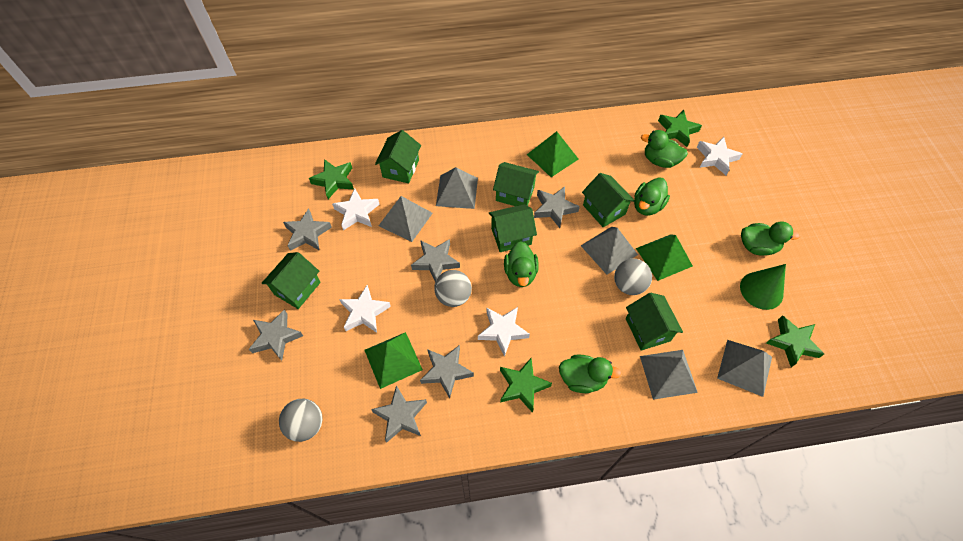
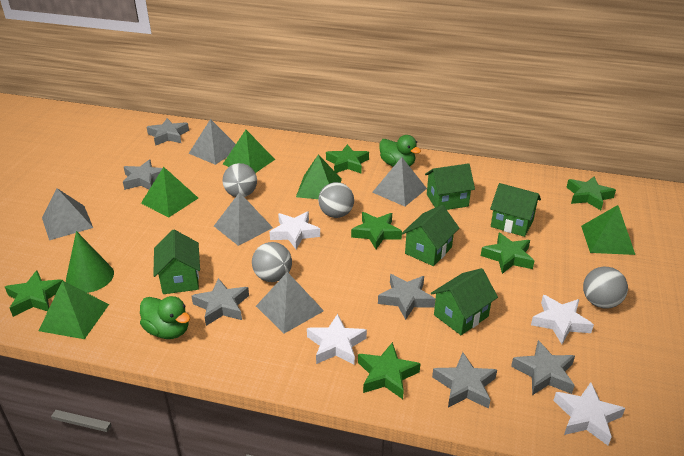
green duck: [504,242,539,287] [559,354,622,393] [634,177,670,215] [641,130,688,168] [741,221,800,256] = 5 -> [140,296,190,339] [380,135,421,167] = 2
green house: [262,252,321,309] [375,130,421,183] [489,204,537,252] [493,162,539,206] [582,173,635,227] [626,293,683,351] = 6 -> [153,230,200,294] [401,205,459,266] [425,163,475,210] [431,268,498,335] [490,183,541,237] = 5
green pyramid: [364,332,423,389] [527,131,578,177] [636,234,693,281] = 3 -> [39,280,109,339] [141,167,198,217] [223,130,275,173] [296,154,342,199] [581,205,635,255] = 5
green star: [309,159,354,199] [500,358,552,413] [658,110,702,147] [766,315,824,367] = 4 -> [5,270,62,317] [326,144,369,174] [351,212,402,249] [358,342,421,399] [481,233,534,274] [566,177,616,210] = 6
grey ball: [279,399,323,442] [434,270,472,307] [614,258,652,295] = 3 -> [223,163,257,197] [252,242,292,282] [318,182,354,218] [583,267,628,309] = 4

